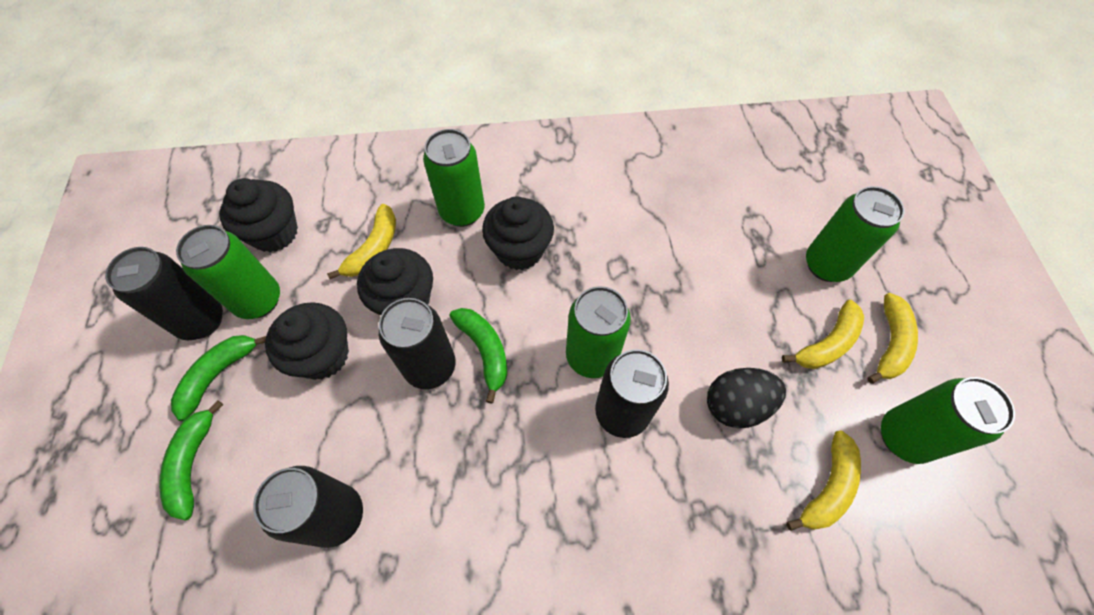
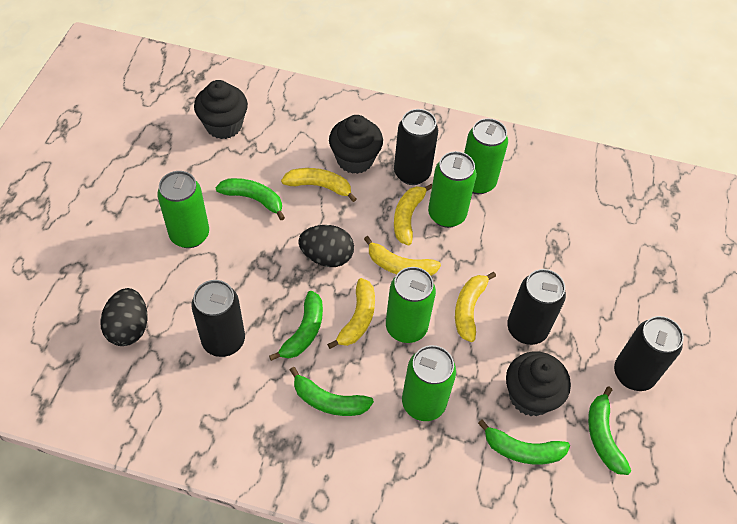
black cupcake: [219,178,298,252] [265,302,349,380] [357,248,433,315] [482,197,554,270] = 4 -> [194,80,248,139] [329,115,383,174] [506,351,571,416] = 3
black egg: [707,368,786,428] = 1 -> [100,288,148,346] [298,225,354,267] = 2
green banana: [159,400,223,520] [171,335,266,421] [449,308,507,404] = 3 -> [215,178,285,220] [269,291,323,361] [290,367,374,416] [478,419,570,465] [588,386,631,475] = 5
yellow banana: [327,204,396,279] [782,300,864,369] [786,430,861,531] [867,293,918,384] = 4 -> [281,168,357,202] [327,278,375,349] [364,236,441,276] [394,184,432,245] [455,272,496,342] = 5

